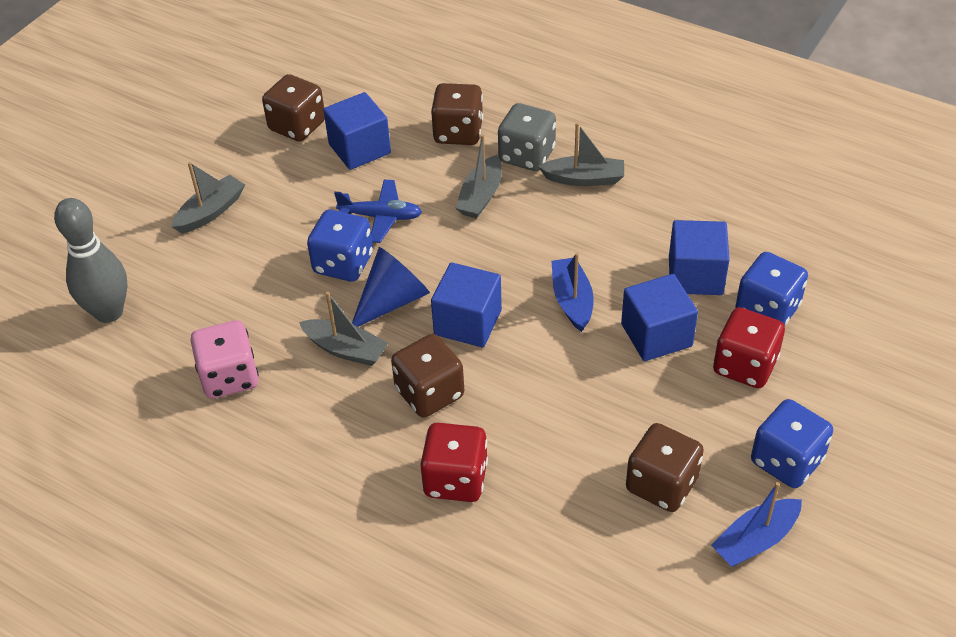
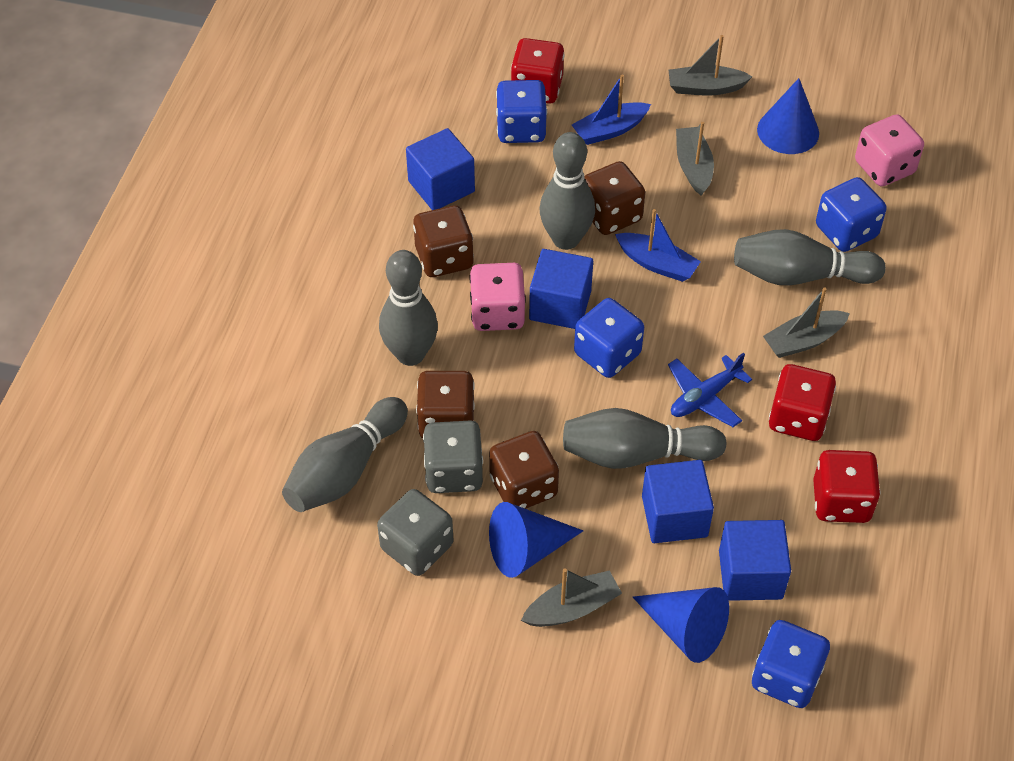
blue cone: [352,247,430,327] = 1 -> [489,502,583,578] [633,587,729,663] [757,78,819,154] = 3
blue dice: [307,210,373,282] [735,252,808,325] [751,399,833,488] = 3 -> [496,80,547,143] [574,298,644,378] [752,620,830,708] [816,177,887,252] = 4
grey bowling pin: [54,198,127,323] = 1 -> [282,397,408,512] [379,250,438,366] [540,132,595,250] [563,408,726,469] [734,229,886,285] = 5
grey dice: [498,103,556,171] = 1 -> [377,489,453,576] [423,420,483,493] = 2
pink dice: [190,320,259,399] = 1 -> [469,263,526,331] [855,114,924,186] = 2
red dice: [420,423,488,502] [713,307,785,388] = 2 -> [511,38,565,103] [769,364,836,441] [813,450,880,523] = 3

